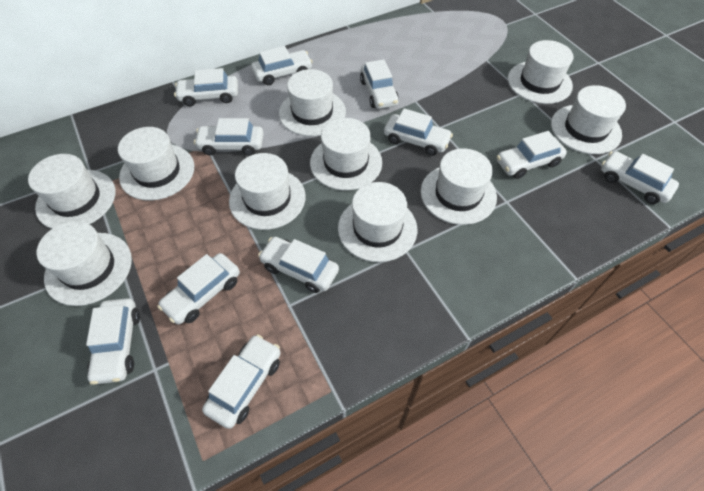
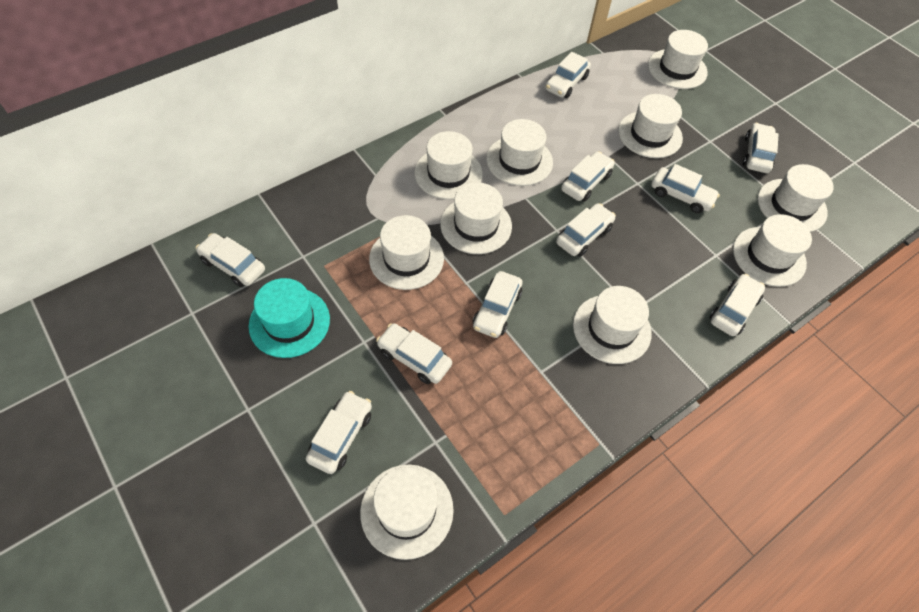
turquoise hat: none = 0 -> [249,278,330,358] = 1
white car: [86,298,140,385] [157,253,240,324] [174,68,238,106] [194,118,264,156] [202,334,281,429] [251,46,313,85] [258,237,339,293] [360,59,399,109] [384,108,453,156] [497,131,567,179] [601,151,679,204] = 11 -> [196,233,265,287] [306,391,372,474] [376,323,452,384] [473,271,522,338] [545,52,591,98] [556,203,616,257] [561,151,614,201] [651,164,720,213] [710,274,765,336] [743,123,779,173] = 10

